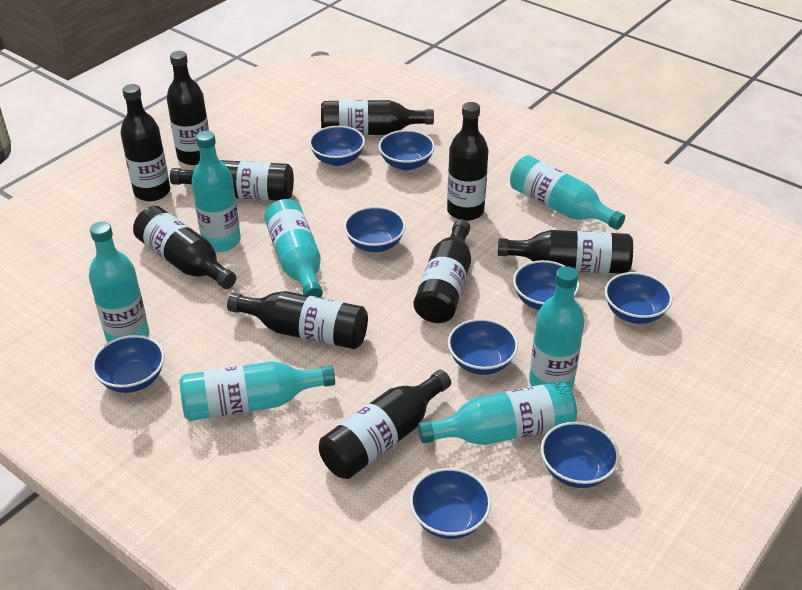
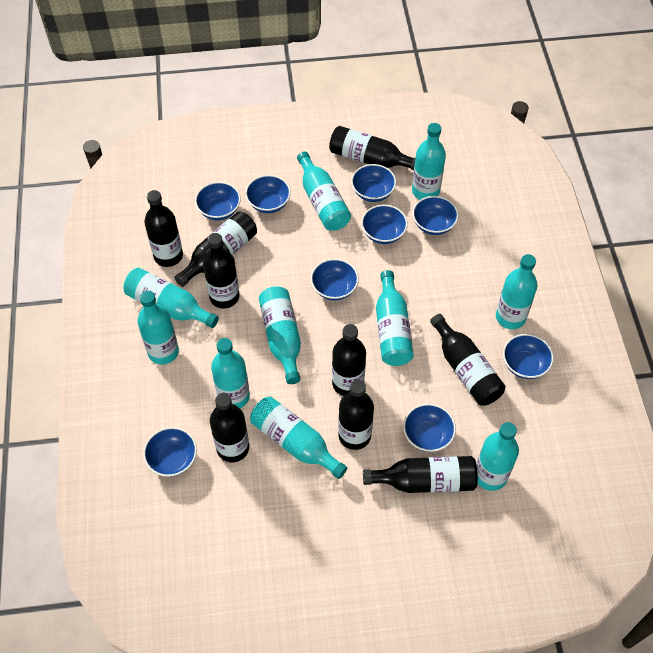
black bottle: [120,84,170,201] [133,206,236,289] [167,51,209,165] [170,160,294,200] [227,291,368,349] [319,370,451,479] [321,100,434,135] [414,219,471,323] [447,102,488,221] [498,230,633,274] = 10 -> [144,190,183,267] [174,211,257,287] [203,233,240,309] [210,393,249,462] [329,126,416,170] [332,324,366,396] [338,380,374,450] [363,456,478,493] [430,314,506,406] = 9
turquoise bottle: [89,222,149,343] [179,361,335,421] [192,131,241,252] [264,199,323,298] [418,381,577,445] [510,155,625,230] [529,266,585,390] = 7 -> [123,268,219,328] [137,291,179,365] [211,338,250,408] [250,396,347,479] [259,286,301,384] [297,151,351,231] [376,270,414,366] [412,123,446,200] [476,422,519,491] [496,254,537,329] = 10

